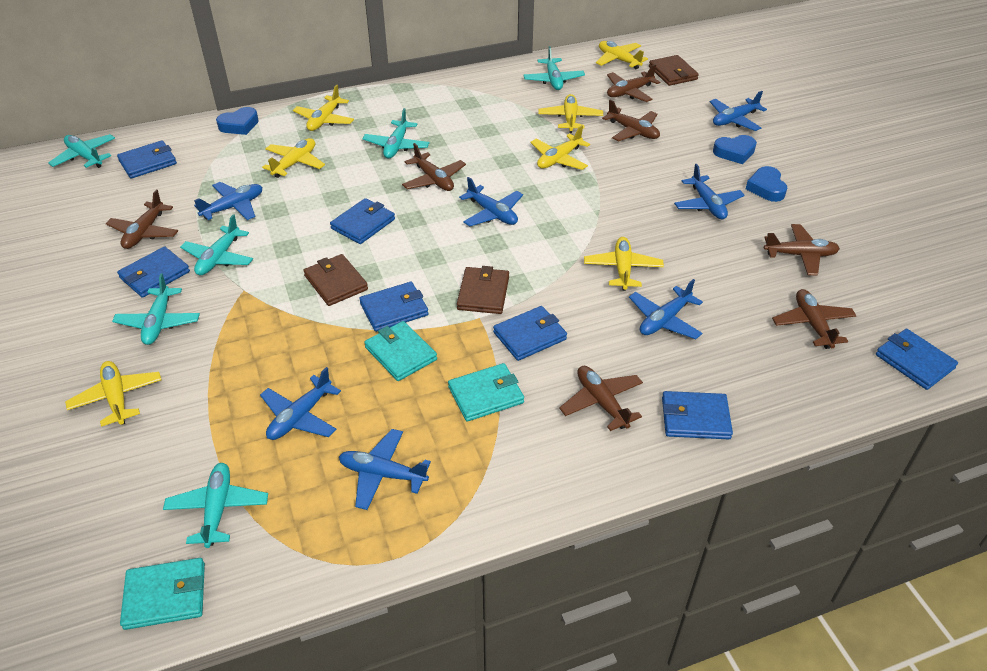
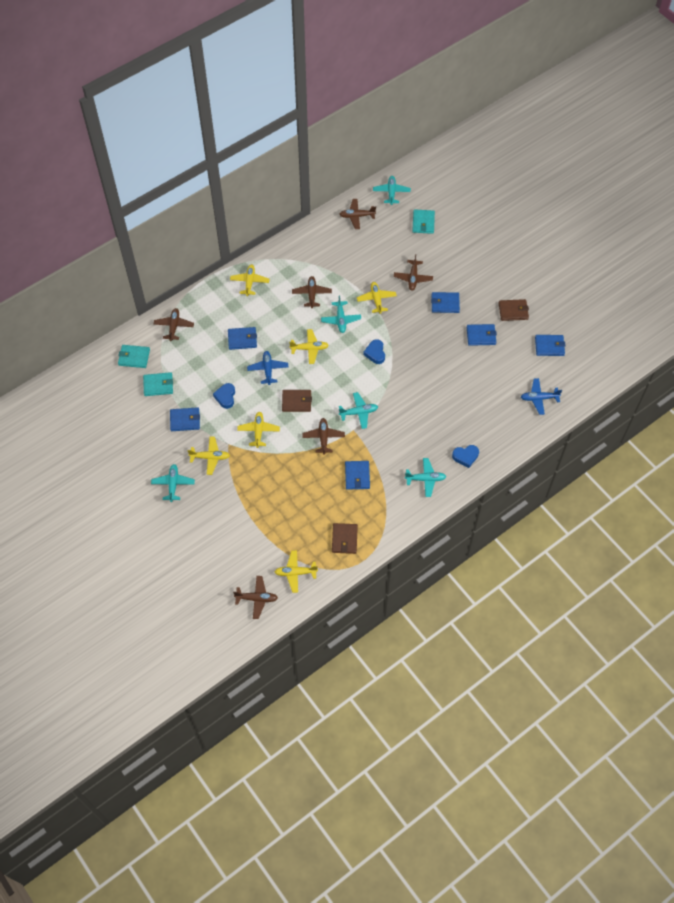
blue plane: [194,182,262,220] [260,367,341,440] [339,429,431,510] [459,177,523,227] [629,279,703,339] [674,164,745,219] [710,91,767,131] = 7 -> [247,351,288,385] [521,378,562,415] = 2
blue wallet: [117,140,177,179] [117,246,190,298] [330,198,395,244] [359,282,429,332] [493,306,567,361] [662,391,733,439] [876,329,958,390] = 7 -> [170,407,200,431] [228,327,257,350] [345,461,370,490] [431,292,460,313] [467,324,497,346] [535,335,565,356] = 6
brown plane: [106,190,178,249] [402,143,466,191] [559,366,643,431] [602,100,660,141] [607,64,660,102] [764,224,840,275] [772,289,857,349] = 7 -> [154,308,194,341] [233,576,278,619] [292,276,332,308] [303,418,345,455] [339,199,376,229] [394,254,433,290] = 6
turquoise plane: [48,134,115,168] [112,273,200,345] [163,463,268,548] [180,214,253,275] [362,108,429,159] [523,46,585,90] = 6 -> [151,464,195,502] [321,296,361,333] [339,392,378,429] [373,176,411,205] [405,458,446,497] = 5
yellow plane: [65,361,162,427] [262,138,325,178] [293,85,354,131] [530,125,590,170] [538,94,603,133] [584,237,664,291] [596,41,648,69] = 7 -> [188,437,230,475] [230,265,269,296] [237,412,280,448] [275,550,318,593] [289,329,329,364] [357,282,397,314] = 6

